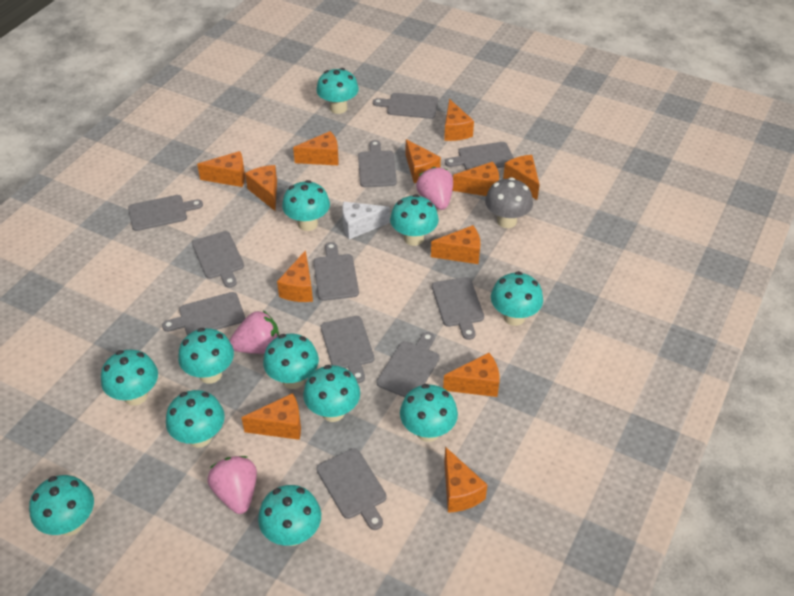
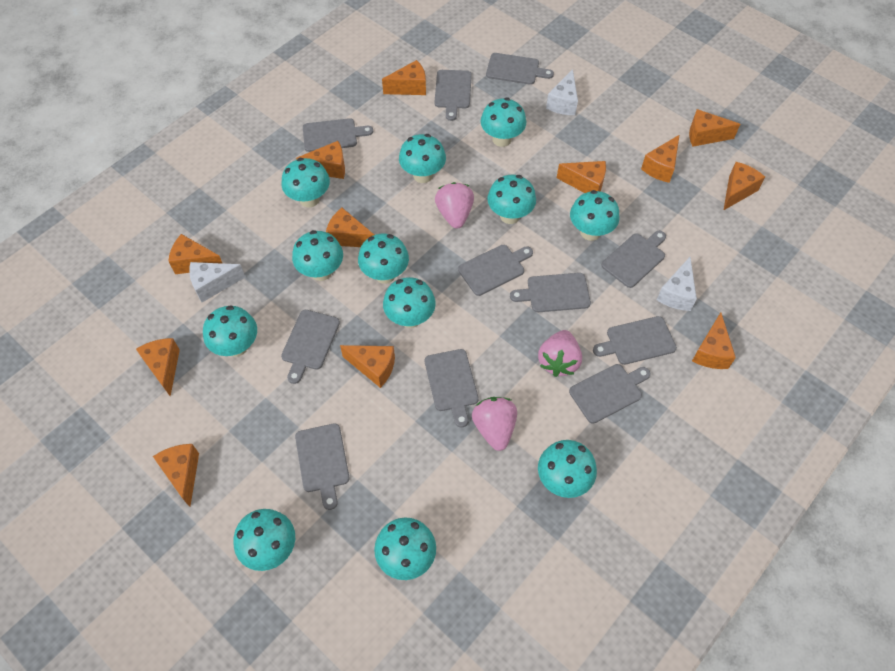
grey mushroom: [485,177,533,228] = 1 -> none = 0
white cheese: [342,202,390,239] = 1 -> [189,262,245,302] [546,69,578,115] [657,257,697,311] = 3

